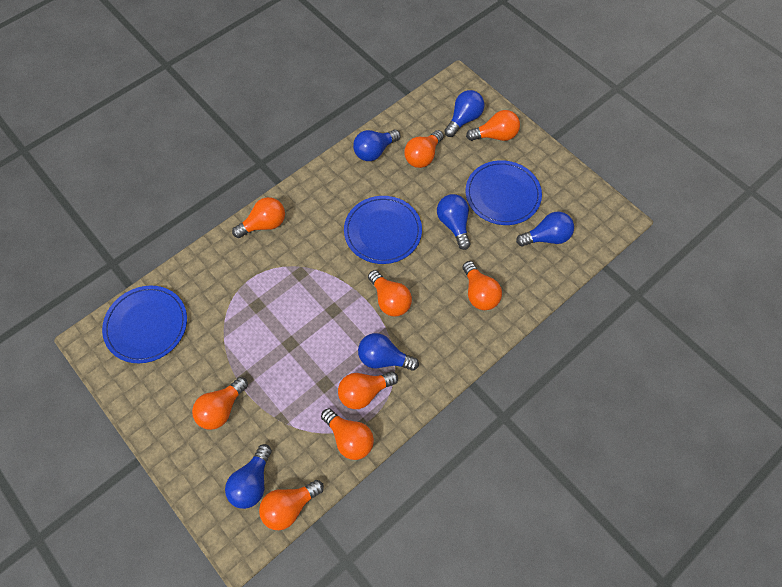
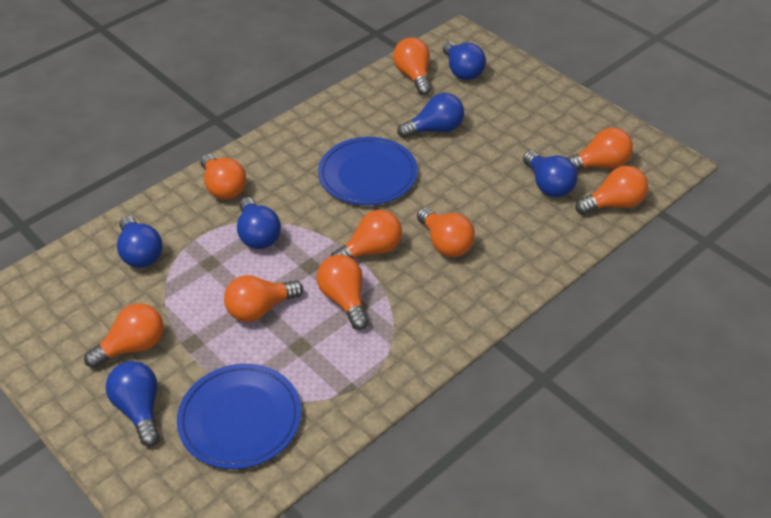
blue plate: [102,285,187,363] [344,196,422,264] [465,160,542,225] = 3 -> [177,364,301,469] [318,137,418,205] = 2

